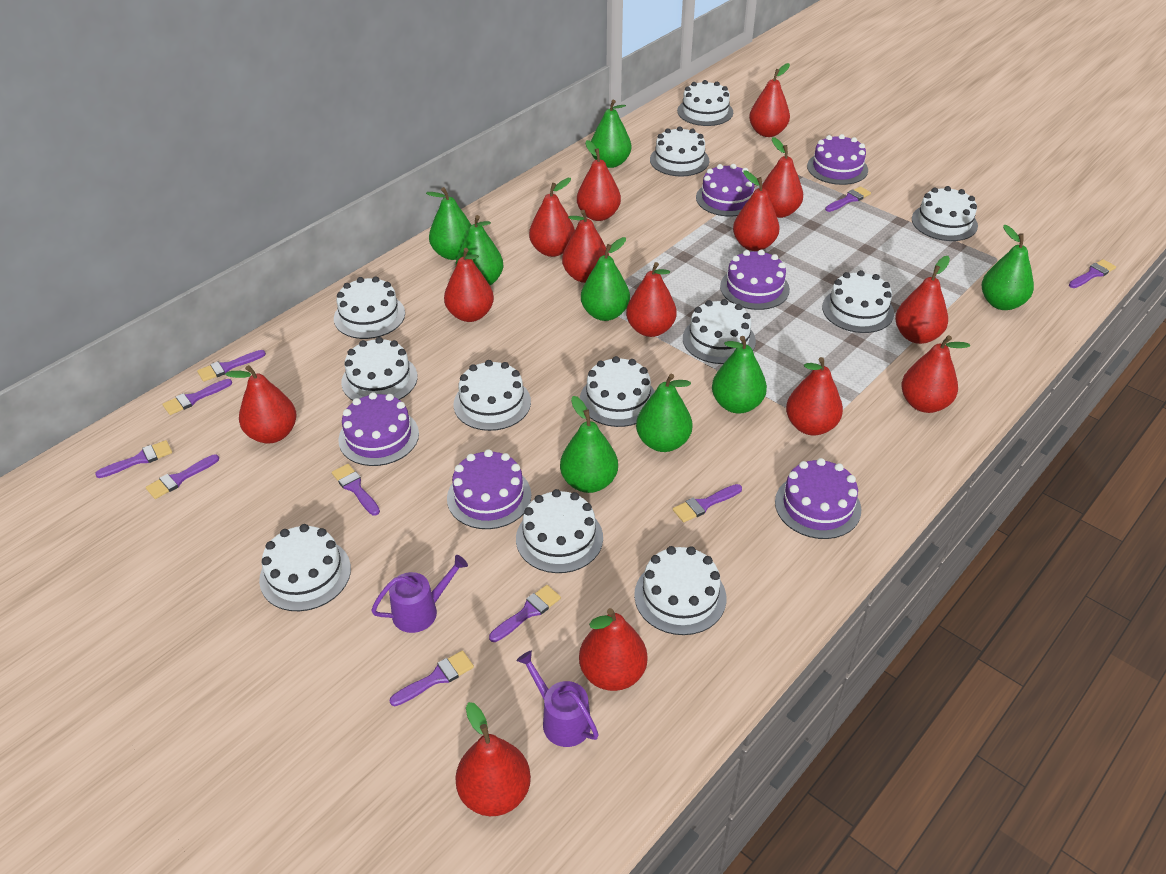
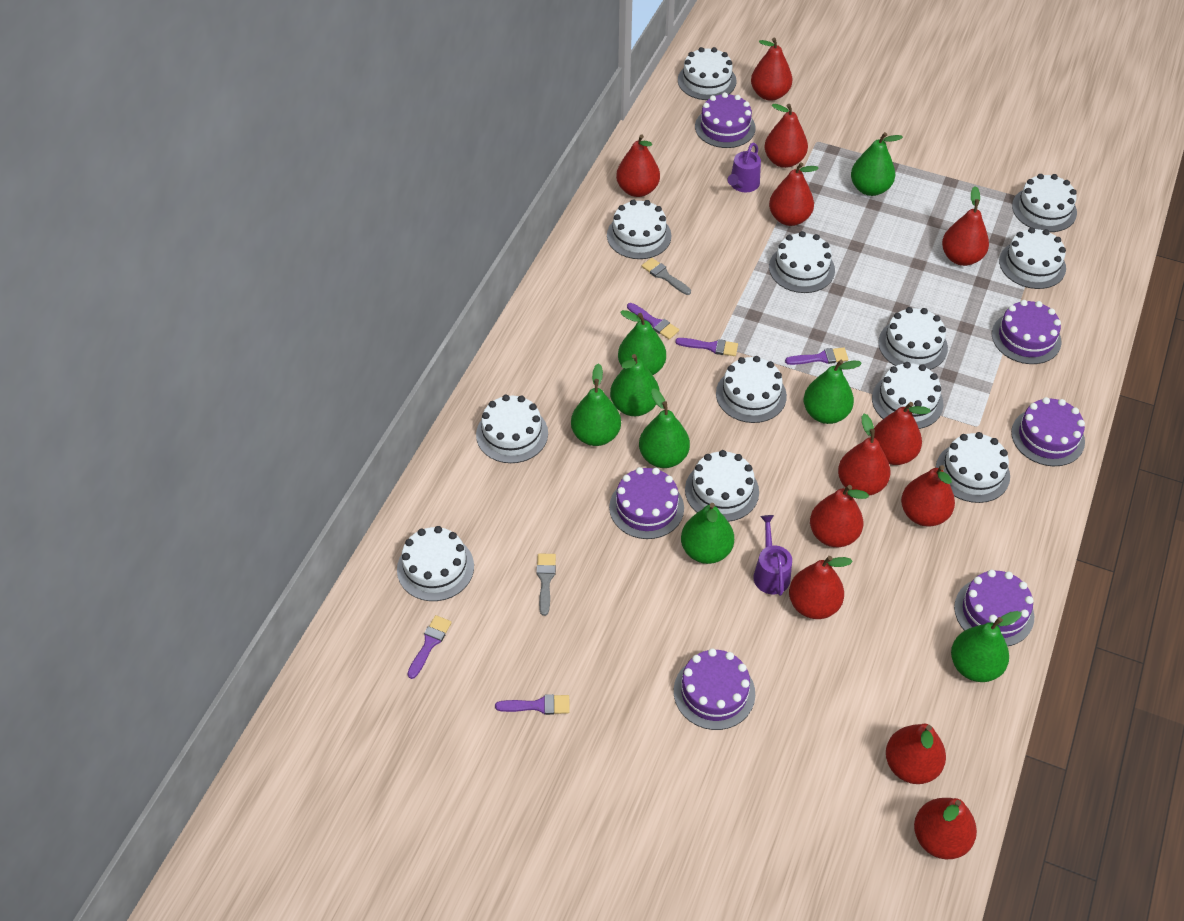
grey brush: none = 0 -> [536,554,556,616] [642,258,691,295] = 2
purple brush: [95,440,172,478] [146,454,219,499] [163,379,232,415] [197,350,266,382] [332,464,380,516] [390,651,474,706] [489,585,561,642] [673,484,742,523] [825,186,871,212] [1069,259,1116,288] = 10 -> [407,615,452,679] [495,694,570,715] [627,303,679,340] [675,338,738,356] [785,348,848,365] = 5
red pear: [225,365,297,444] [444,248,494,322] [455,702,531,816] [529,178,575,257] [562,210,609,283] [577,140,621,221] [579,608,647,691] [626,262,677,337] [733,171,780,251] [749,63,790,137] [762,137,803,218] [786,357,843,436] [895,256,950,344] [901,335,970,413] = 14 -> [616,135,660,197] [751,37,793,101] [764,104,808,168] [769,162,819,226] [789,556,853,619] [810,485,869,547] [838,414,891,496] [874,402,931,465] [886,724,946,784] [901,465,955,527] [914,798,977,859] [942,186,989,266] = 12

